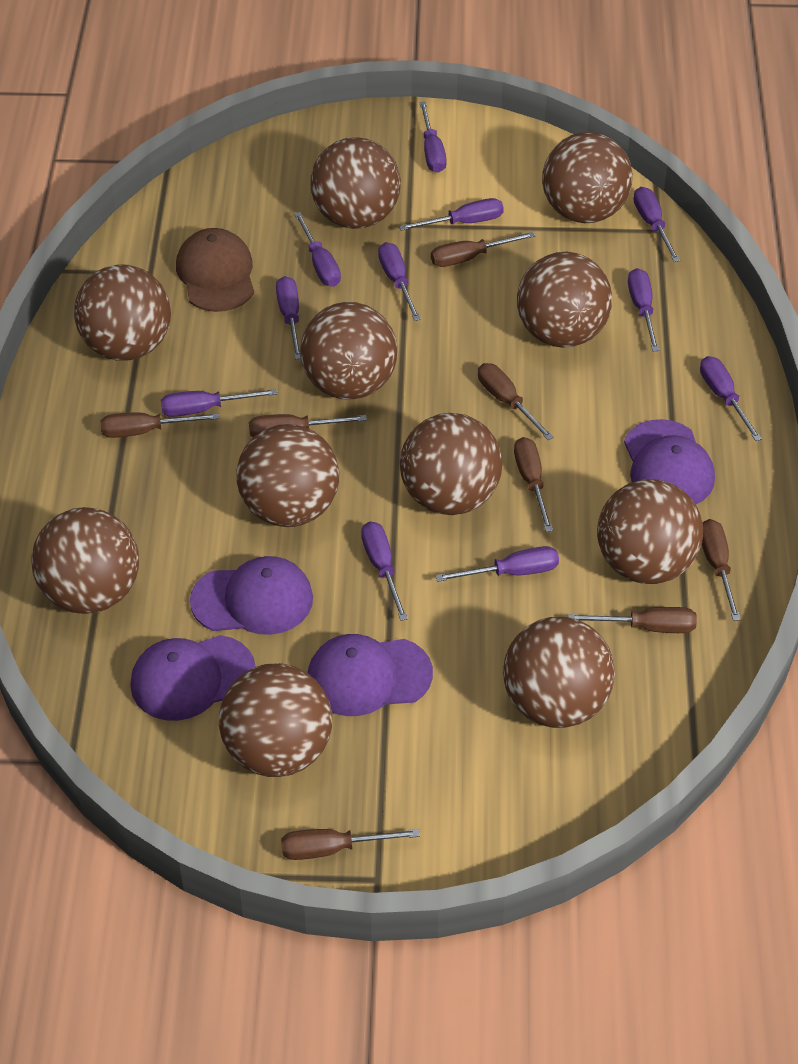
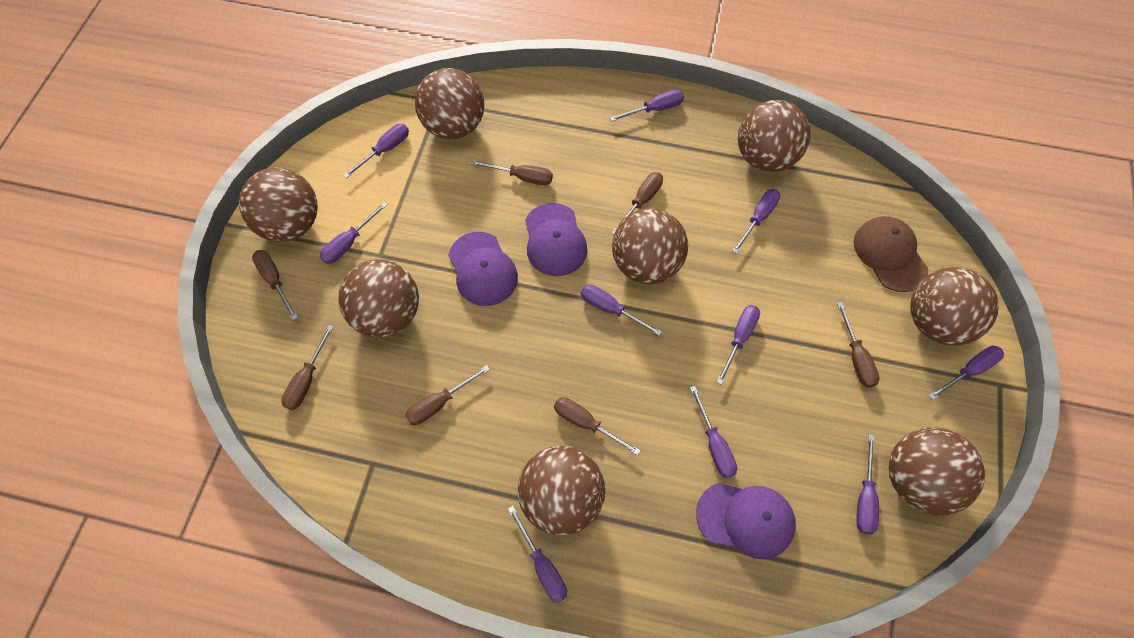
brown ball: [31,507,139,614] [74,264,171,361] [219,663,332,777] [236,424,339,527] [300,302,397,400] [310,137,401,229] [400,413,502,515] [503,617,615,728] [517,252,612,348] [542,132,632,223] [597,479,703,584] = 11 -> [239,168,318,242] [338,259,419,337] [415,68,484,139] [518,446,605,536] [612,208,688,284] [738,100,811,172] [889,427,985,516] [910,267,999,346] = 8
brown screwdriver: [100,412,219,438] [249,414,367,437] [281,829,420,860] [431,232,535,267] [478,363,554,440] [514,437,553,532] [568,607,697,633] [702,519,741,621] = 8 -> [252,250,298,320] [281,325,334,410] [405,365,490,425] [471,160,553,185] [554,397,641,455] [611,172,663,234] [837,302,880,388] = 7
purple cap: [131,635,256,721] [190,556,313,635] [307,634,433,716] [624,419,715,504] = 4 -> [448,232,518,306] [525,203,587,276] [696,483,796,559] = 3
purple screwdriver: [161,389,278,417] [276,276,301,359] [294,212,341,287] [361,521,408,621] [378,242,421,321] [399,198,504,231] [419,102,447,173] [436,546,559,582] [628,268,659,351] [633,187,680,262] [700,356,762,441] = 11 -> [320,202,388,264] [343,124,409,178] [508,506,567,603] [581,284,662,336] [610,89,684,122] [690,386,737,478] [717,305,760,385] [732,189,780,254] [856,435,879,535] [929,346,1004,400] = 10

